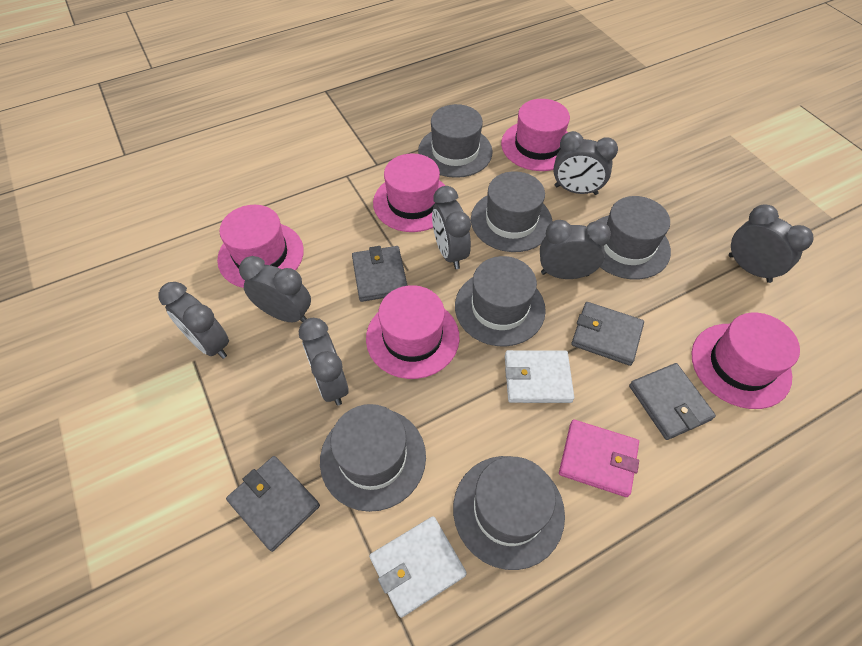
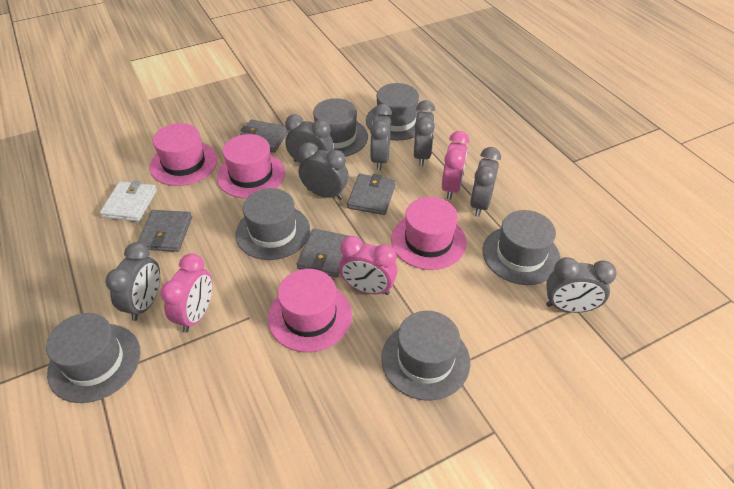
pink clock: none = 0 -> [160,253,213,333] [339,236,398,295] [442,131,469,199] = 3
pink hat: [217,205,304,288] [366,285,460,379] [373,153,446,232] [501,99,570,171] [691,313,800,409] = 5 -> [150,123,218,186] [217,134,285,198] [268,269,352,352] [391,197,467,270] = 4
pink wallet: [559,420,639,497] = 1 -> none = 0
white wallet: [369,516,467,618] [505,350,574,403] = 2 -> [100,181,157,222] = 1

